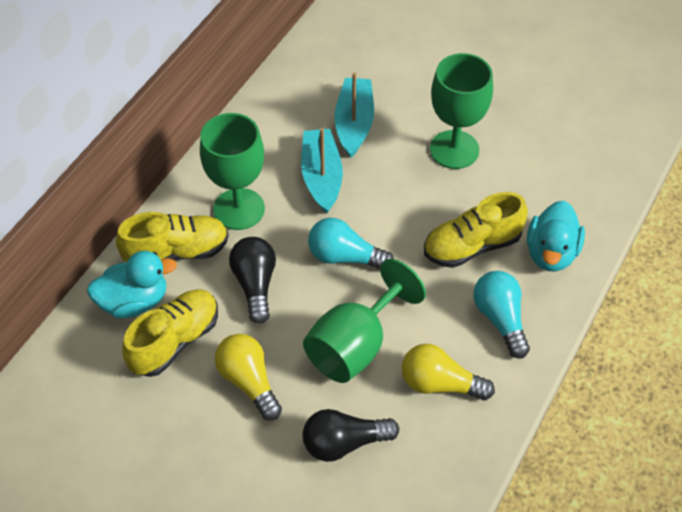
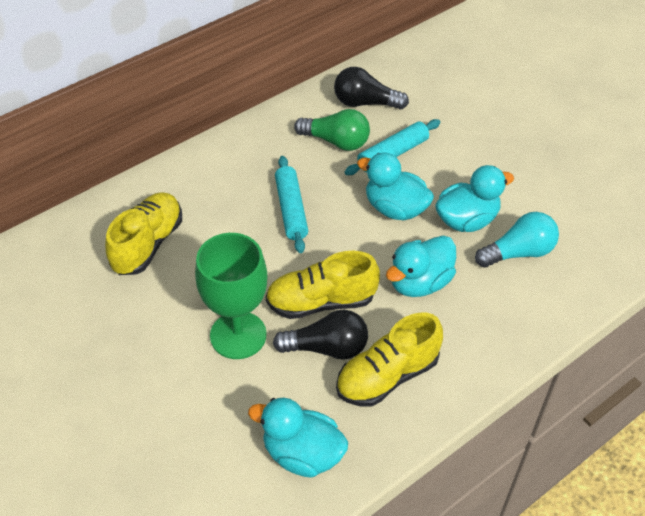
green goblet: [200,113,265,230] [303,259,426,383] [430,53,493,169] = 3 -> [195,233,268,359] = 1
green light bulb: none = 0 -> [294,109,370,151] = 1
turquoise boat: [301,128,343,214] [335,73,374,158] = 2 -> none = 0
turquoise duck: [87,251,177,318] [527,201,585,272] = 2 -> [248,398,348,478] [357,152,434,220] [386,235,456,297] [435,165,514,232] = 4
turquoise light bulb: [308,218,394,269] [473,271,530,358] = 2 -> [475,212,559,267] = 1
turquoise rolling pin: none = 0 -> [275,156,308,253] [345,119,441,175] = 2
yellow light bulb: [215,334,282,420] [402,344,495,400] = 2 -> none = 0

